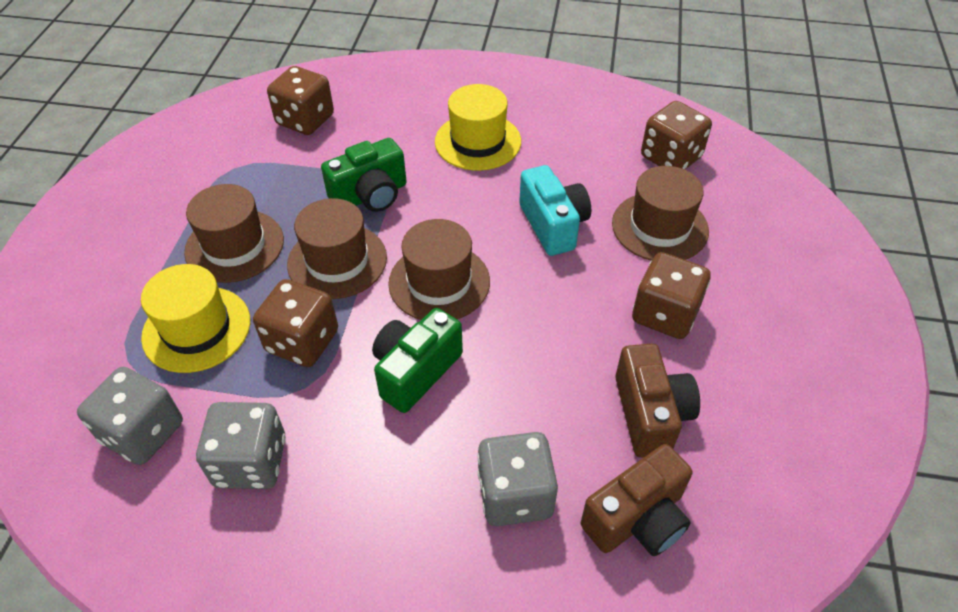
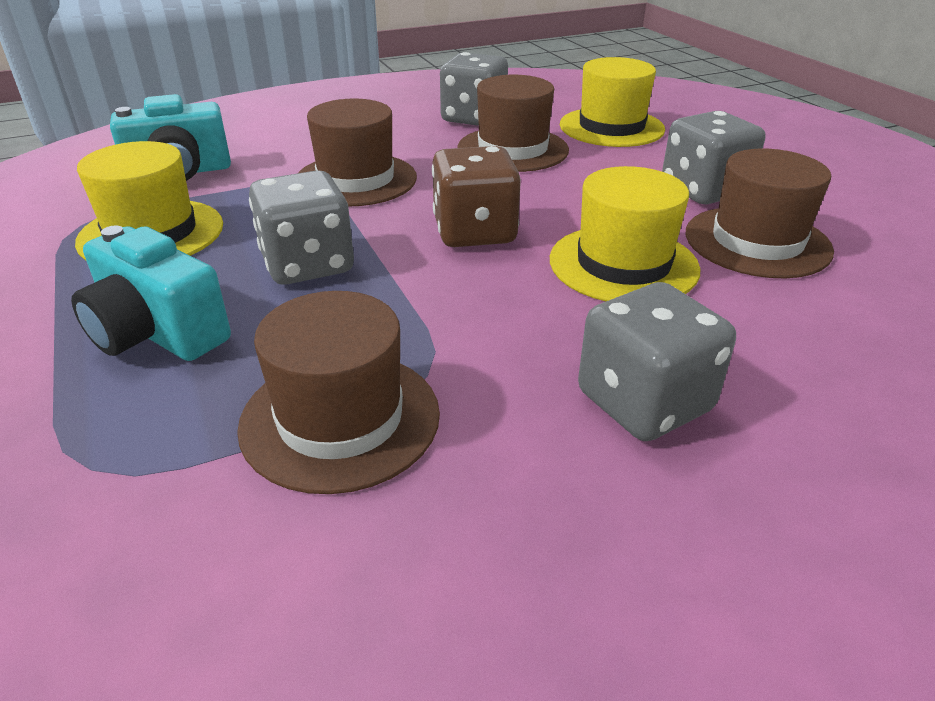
brown camera: [581,444,692,556] [615,343,700,458] = 2 -> none = 0
brown dice: [253,279,338,367] [267,66,334,135] [632,252,710,339] [641,101,712,170] = 4 -> [432,146,521,247] = 1
green camera: [321,138,407,212] [372,308,463,413] = 2 -> none = 0
grey dice: [77,367,183,465] [196,402,286,489] [477,432,558,526] = 3 -> [249,170,354,285] [440,52,508,126] [578,282,736,441] [662,111,765,204] = 4
turquoise camera: [519,165,591,256] = 1 -> [71,226,231,361] [110,94,231,181] = 2
yellow hat: [141,264,250,373] [435,84,521,171] = 2 -> [75,141,223,260] [550,166,700,301] [560,57,665,147] = 3

